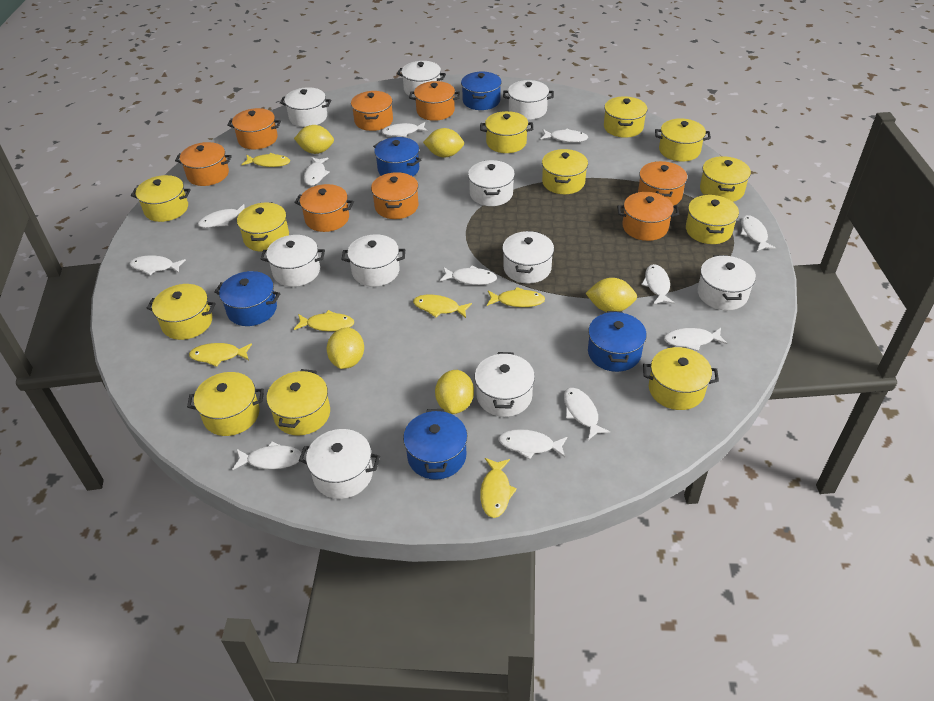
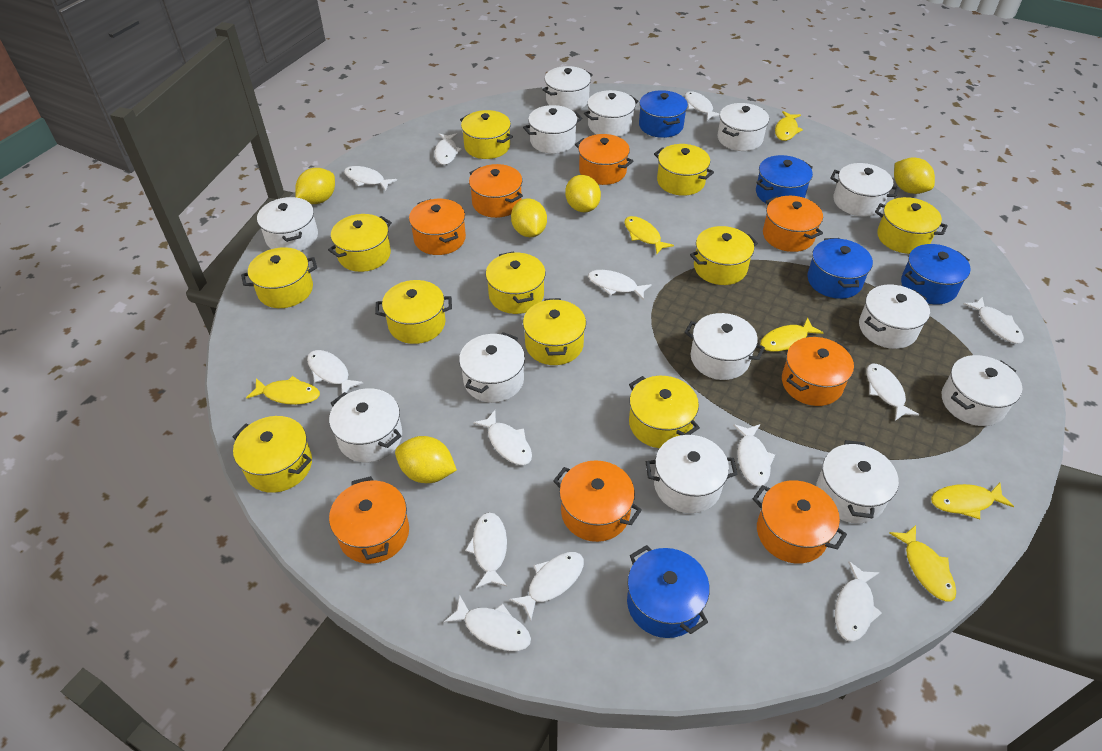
white fish: [129,255,186,275] [198,204,244,228] [233,441,302,470] [304,157,330,186] [381,122,428,137] [440,266,497,285] [499,429,567,459] [541,128,588,142] [564,388,610,440] [641,264,674,304] [664,328,727,351] [740,215,776,251] = 12 -> [307,350,363,394] [344,166,397,191] [434,133,462,165] [444,595,531,651] [465,512,507,589] [473,410,532,465] [509,552,584,621] [588,270,652,300] [685,91,720,120] [733,424,775,487] [835,561,882,641] [866,364,920,421] [964,297,1024,344] = 13
white pot: [260,235,325,287] [280,87,331,127] [299,429,380,499] [341,234,405,287] [397,61,446,98] [468,160,515,206] [475,352,535,417] [502,231,554,284] [503,80,554,120] [698,255,756,310] = 10 -> [257,197,318,251] [329,388,402,462] [459,332,525,403] [523,105,582,154] [542,66,593,111] [584,90,638,137] [646,435,738,513] [684,313,765,380] [717,103,769,151] [816,440,899,524] [830,163,899,216] [859,284,930,349] [941,355,1022,426] = 13
yellow pot: [131,175,191,222] [147,284,216,340] [187,372,264,436] [237,202,289,252] [267,369,330,436] [480,111,533,153] [542,149,588,194] [604,96,648,138] [643,347,719,410] [655,118,711,161] [686,195,739,244] [700,156,751,202] = 12 -> [232,416,312,493] [241,247,317,308] [328,214,392,272] [375,280,452,344] [460,110,513,159] [486,251,546,314] [523,298,586,365] [629,376,700,448] [654,144,714,196] [690,226,758,285] [875,197,948,254] = 11

